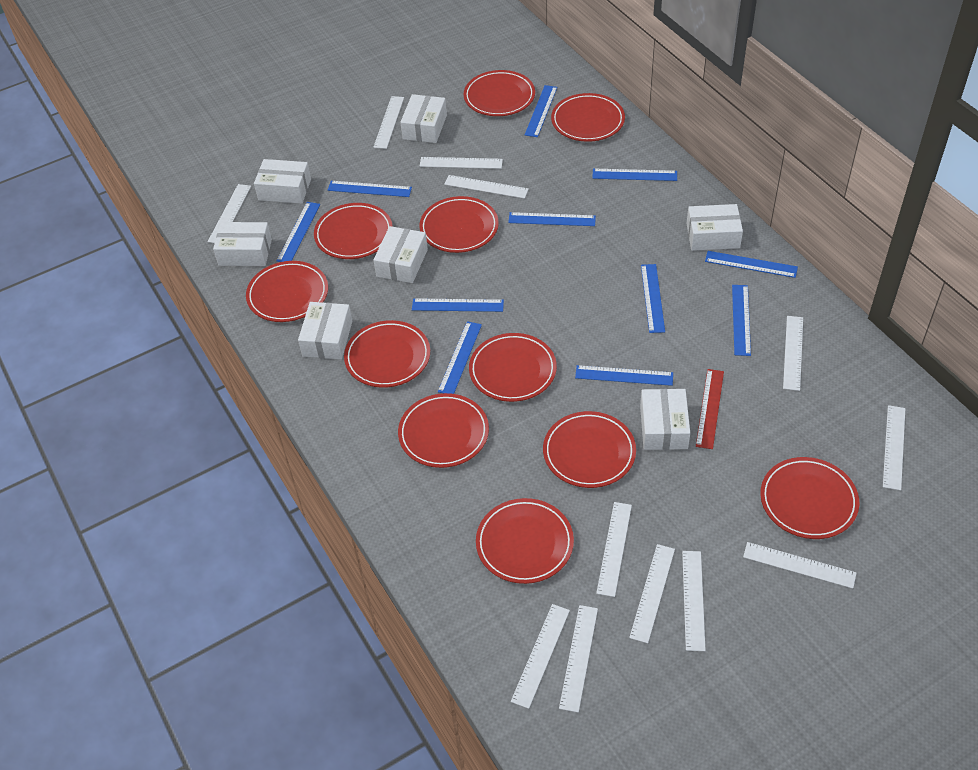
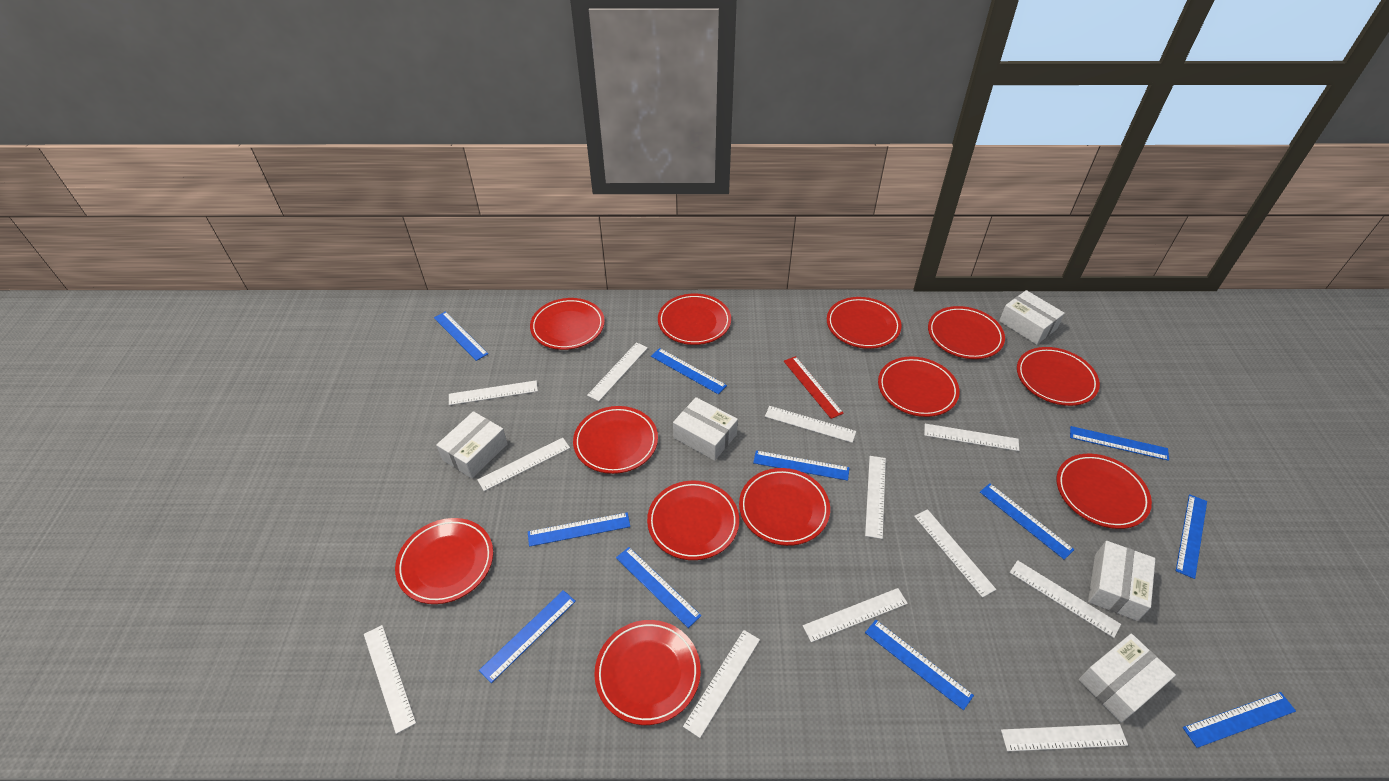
red plate: [246,261,328,322] [314,203,393,259] [344,320,430,388] [398,393,489,468] [419,196,499,253] [464,70,535,116] [469,333,557,402] [476,498,574,584] [543,411,636,488] [551,93,625,142] [760,457,859,539] = 11 -> [395,518,493,604] [530,298,605,350] [573,406,658,474] [594,620,701,725] [647,481,739,560] [658,294,731,345] [739,468,830,546] [827,297,902,349] [878,357,960,417] [928,306,1005,359] [1017,347,1100,406] [1057,454,1152,529] = 12
white box: [213,222,272,266] [254,159,311,204] [298,302,352,360] [373,226,428,283] [400,94,447,143] [640,389,690,450] [687,204,743,251] = 7 -> [436,411,508,478] [673,397,738,461] [999,290,1065,345] [1079,634,1176,723] [1088,541,1155,621] = 5

